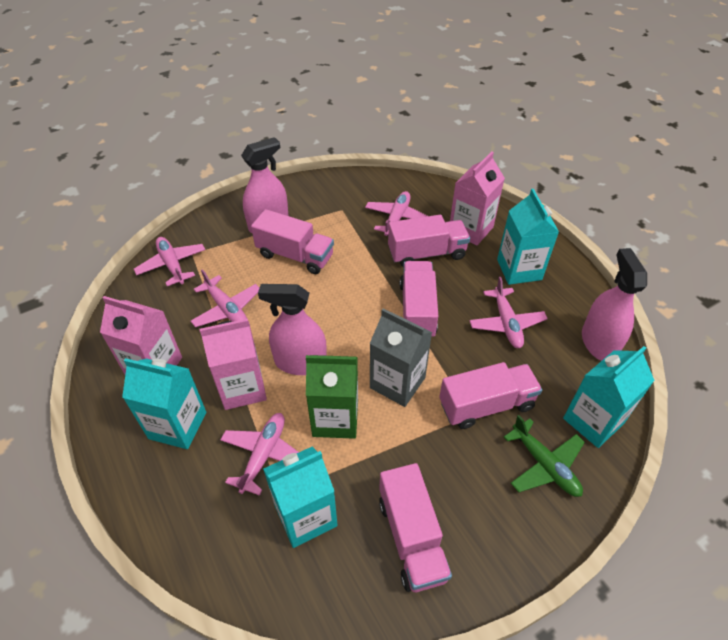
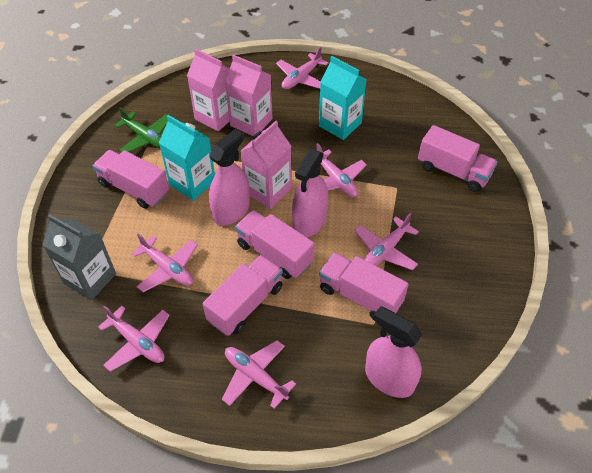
green carton: [306,355,358,439] = 1 -> none = 0
pink plane: [134,237,205,286] [190,269,259,327] [220,413,299,496] [365,191,427,236] [469,277,548,348] = 5 -> [98,306,170,372] [132,233,198,292] [222,340,296,409] [276,47,328,89] [317,143,367,197] [354,213,419,270] = 6
turquoise carton: [122,358,206,449] [263,447,338,548] [497,189,559,285] [563,346,655,448] = 4 -> [159,115,215,201] [319,56,367,140] = 2

